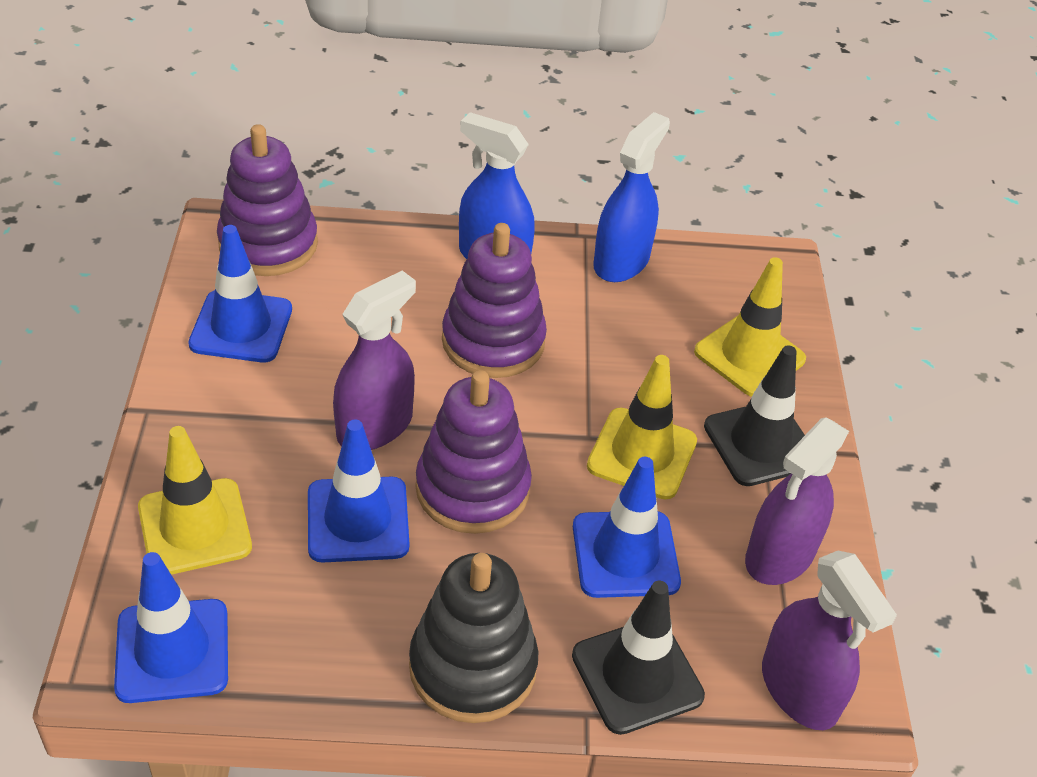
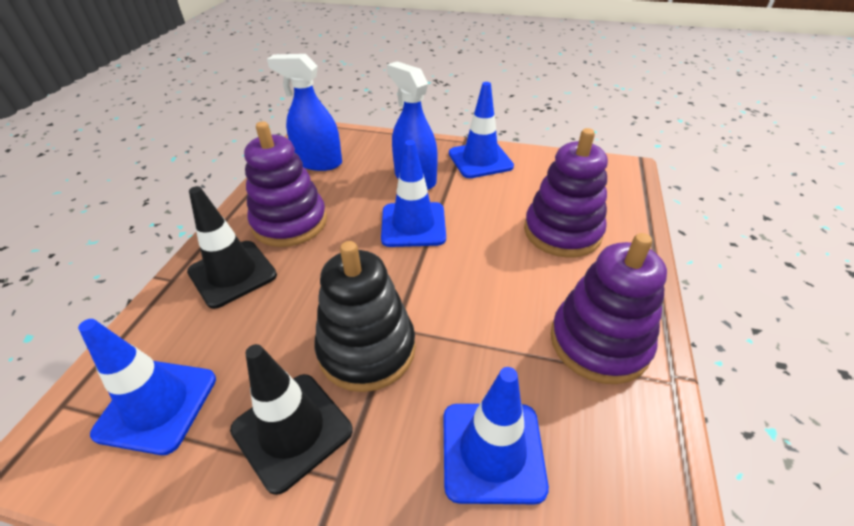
purple spray bottle: [333,271,416,450] [745,417,849,585] [762,551,897,730] = 3 -> none = 0
yellow traffic cone: [138,426,252,575] [587,355,697,499] [694,257,806,397] = 3 -> none = 0

